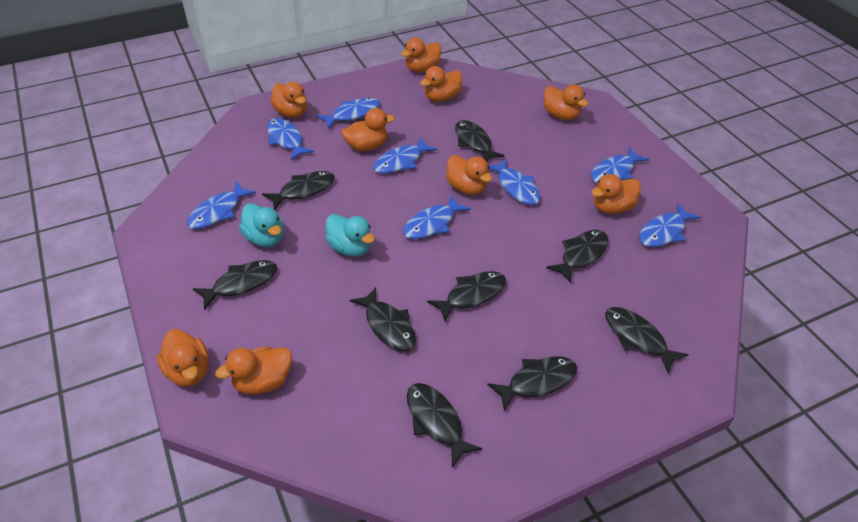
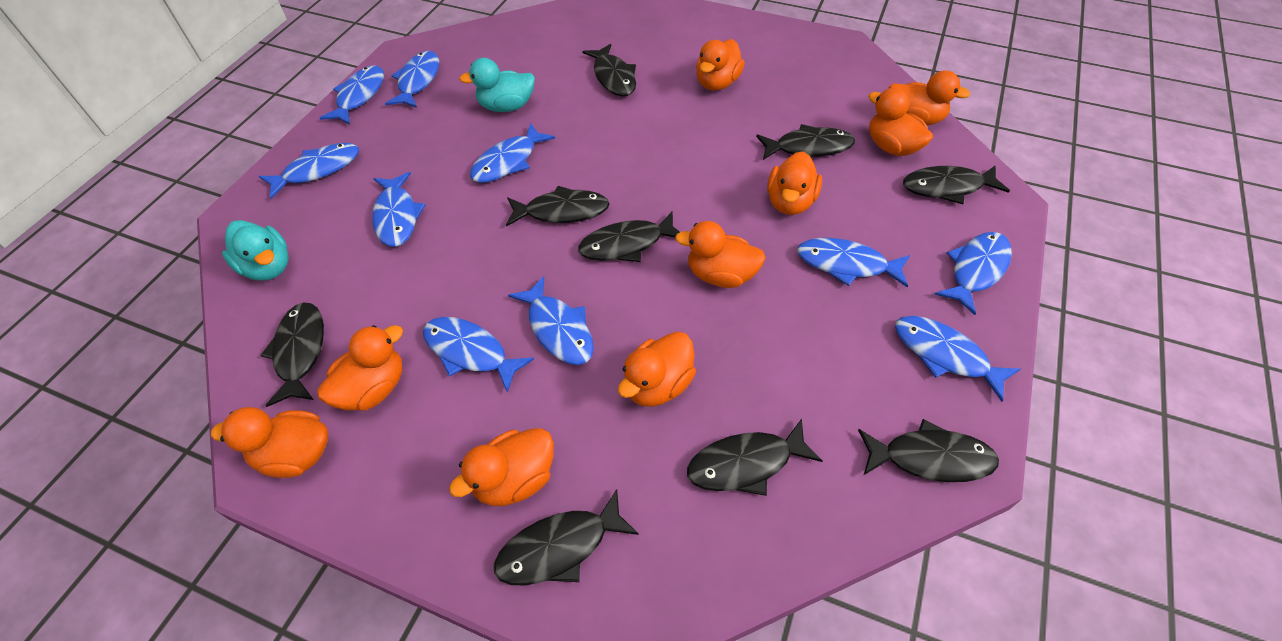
blue fish: [187,181,256,229] [267,118,314,161] [317,98,380,129] [373,137,437,174] [403,195,471,239] [489,159,541,205] [591,147,649,183] [639,203,701,247] = 8 -> [259,143,359,198] [320,65,384,125] [372,172,425,247] [385,51,439,108] [423,317,534,393] [470,123,555,183] [508,276,594,365] [797,238,910,288] [895,316,1021,402] [934,232,1012,315] = 10

